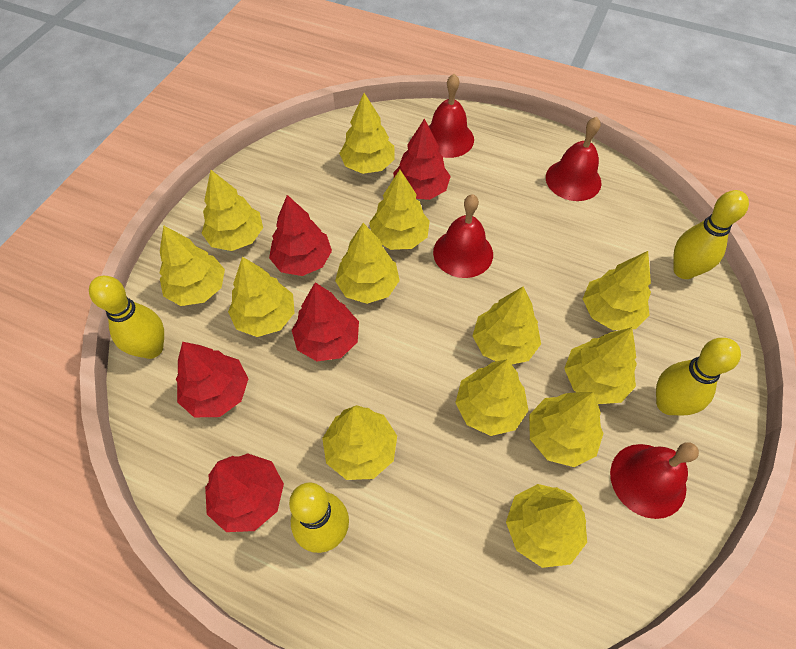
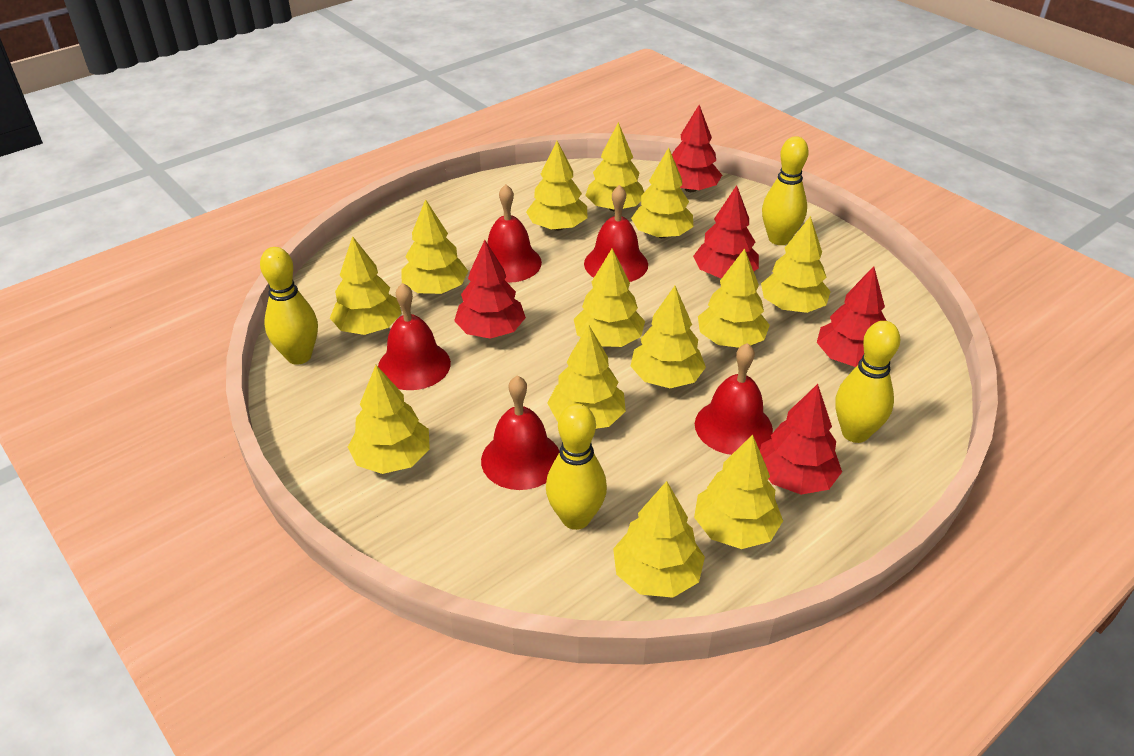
red bell: [429,74,474,158] [433,194,493,278] [546,117,601,201] [610,443,699,519] = 4 -> [378,283,451,390] [481,375,559,490] [487,184,542,283] [584,185,648,282] [695,343,773,455] = 5

